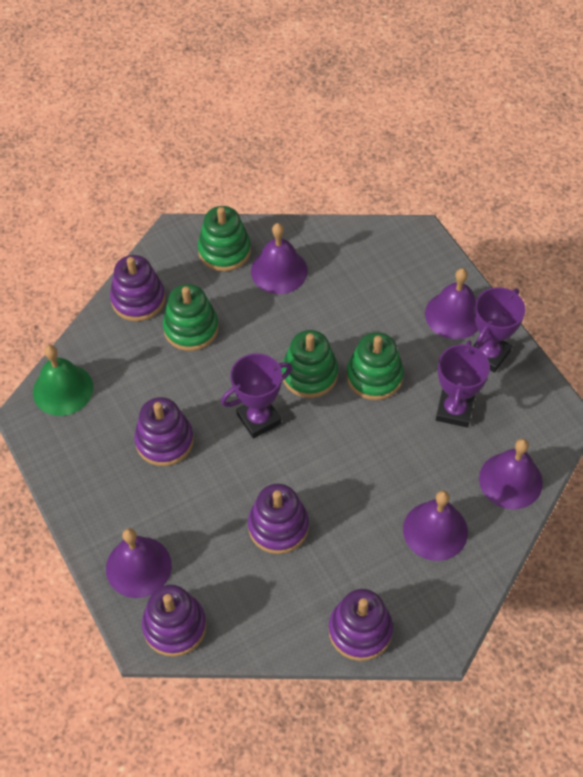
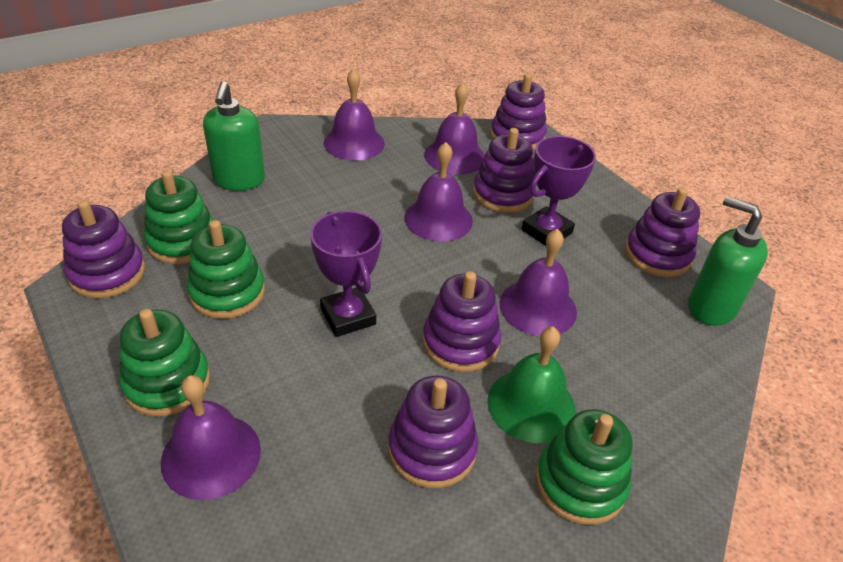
green soap dispenser: none = 0 -> [203,81,265,191] [688,196,768,326] = 2
purple stacking toy: [110,255,165,321] [134,397,194,466] [142,585,207,657] [248,484,309,554] [329,589,393,661] = 5 -> [62,200,145,298] [388,376,478,488] [422,271,501,372] [473,128,535,213] [490,73,547,150] [625,187,700,277] = 6
purple trophy: [221,353,292,438] [436,340,490,428] [473,287,525,373] = 3 -> [310,211,382,337] [521,136,596,246] = 2

